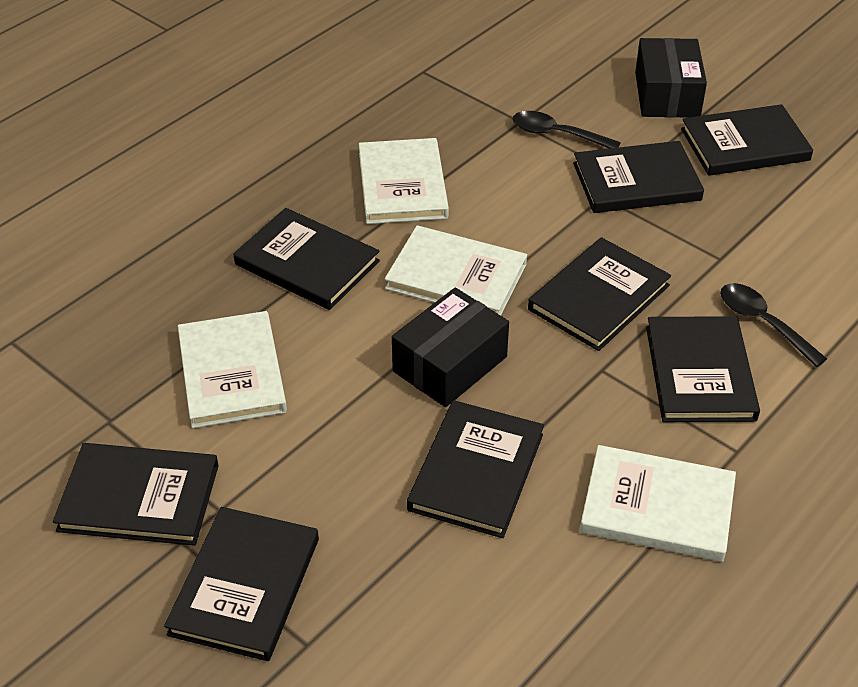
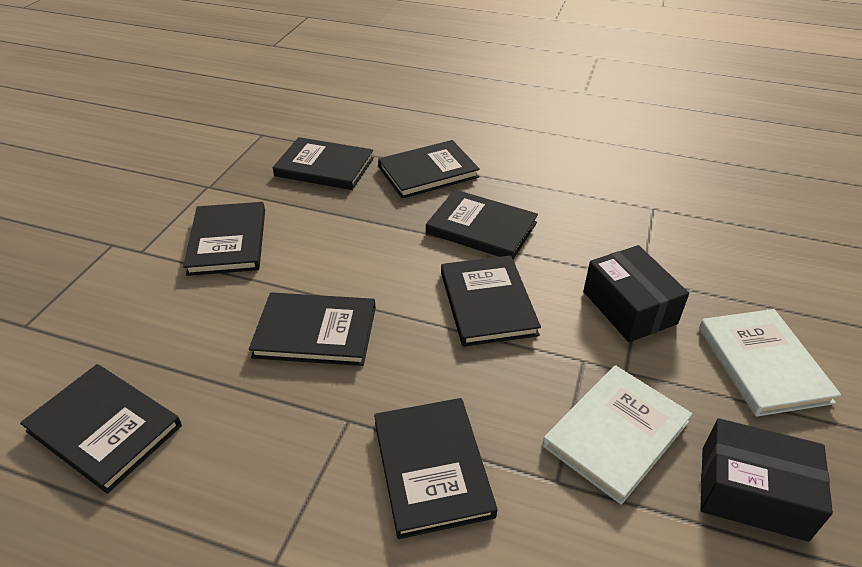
black spoon: [512,111,621,149] [720,283,827,367] = 2 -> none = 0
white book: [178,311,287,428] [359,138,449,224] [385,225,527,316] [580,445,736,562] = 4 -> [542,365,692,504] [699,309,841,417] = 2

